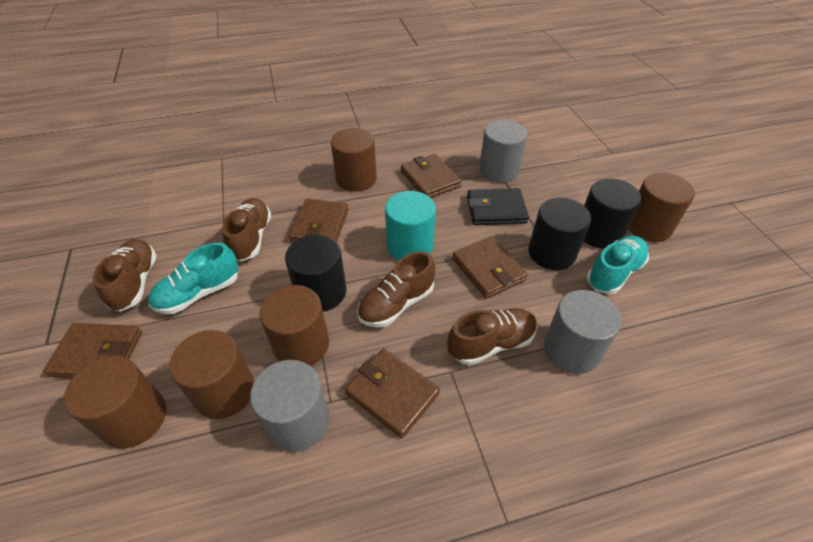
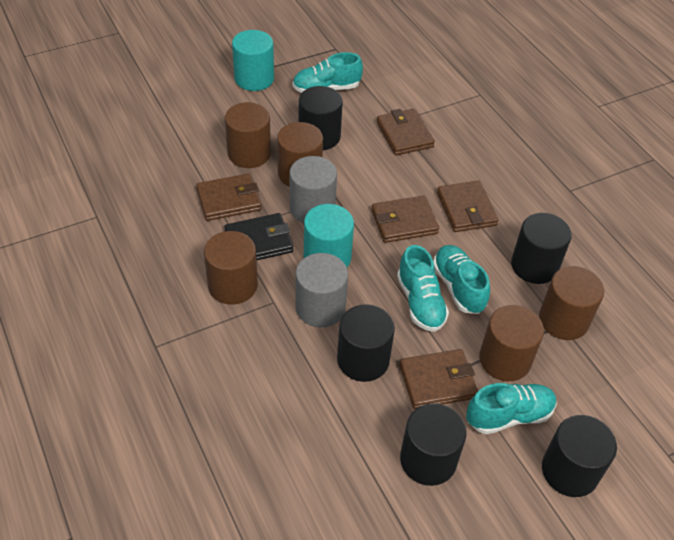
black cylinder: [285,235,346,312] [528,198,591,270] [584,178,641,249] = 3 -> [299,86,343,150] [337,304,395,382] [400,403,466,486] [511,213,572,284] [542,415,617,497] = 5
brown shoe: [93,239,157,312] [222,198,271,262] [357,251,435,327] [447,308,537,365] = 4 -> none = 0
grey cylinder: [250,360,330,452] [479,120,528,182] [544,290,622,374] = 3 -> [289,156,337,223] [295,253,348,327] = 2
turquoise cylinder: [385,191,436,260] = 1 -> [232,30,274,91] [304,204,354,267] = 2
turquoise shoe: [148,243,239,314] [587,236,649,294] = 2 -> [293,52,363,93] [397,245,449,332] [433,245,490,314] [466,383,557,434] = 4

